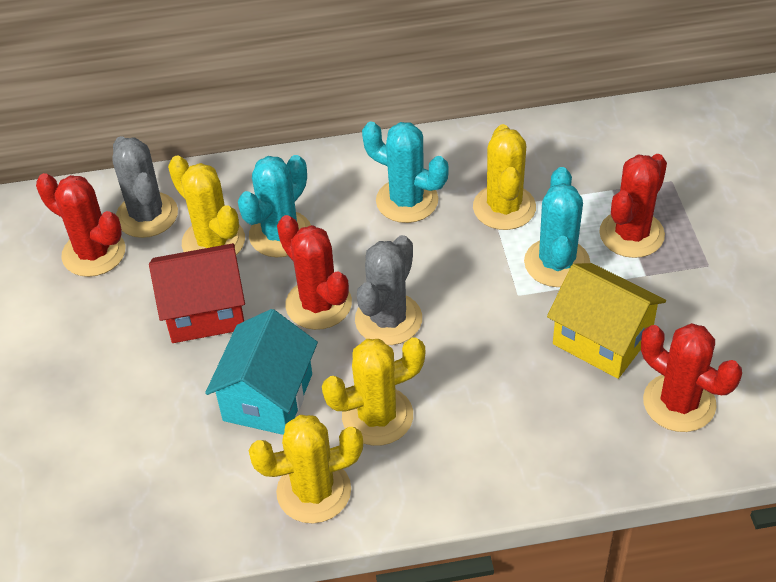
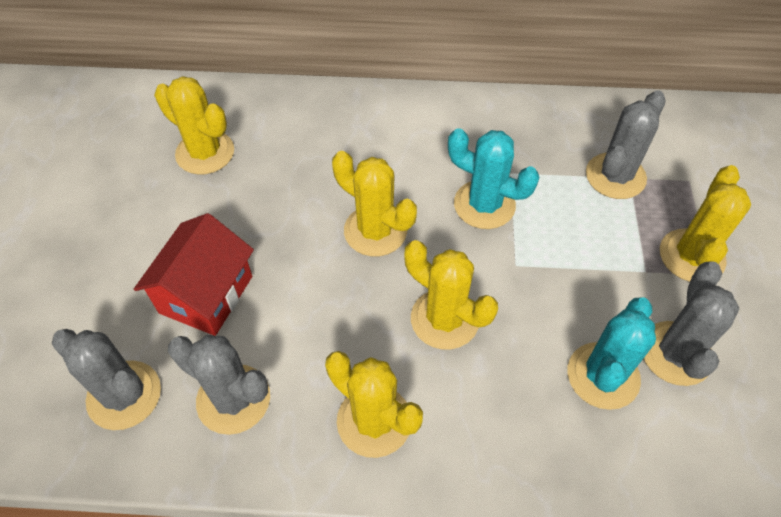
grey cactus: [112,136,178,238] [355,235,422,345] = 2 -> [52,329,161,430] [168,335,270,435] [586,90,666,199] [644,261,740,386] = 4
red cactus: [36,173,125,277] [277,215,352,330] [599,154,667,258] [641,323,742,432] = 4 -> none = 0
turquoise cactus: [238,155,311,257] [362,122,449,223] [524,167,590,287] = 3 -> [448,128,540,229] [568,297,656,410] = 2
turquoise house: [205,309,318,435] = 1 -> none = 0
yellow cactus: [168,155,245,255] [248,415,363,523] [322,337,425,446] [473,124,536,230] = 4 -> [154,76,234,175] [325,351,423,458] [332,151,417,257] [404,240,498,350] [660,165,751,282] = 5
yellow house: [547,263,666,379] = 1 -> none = 0

